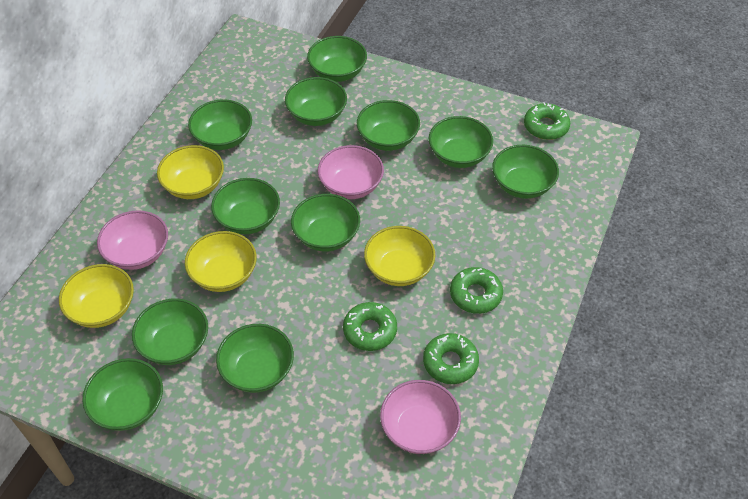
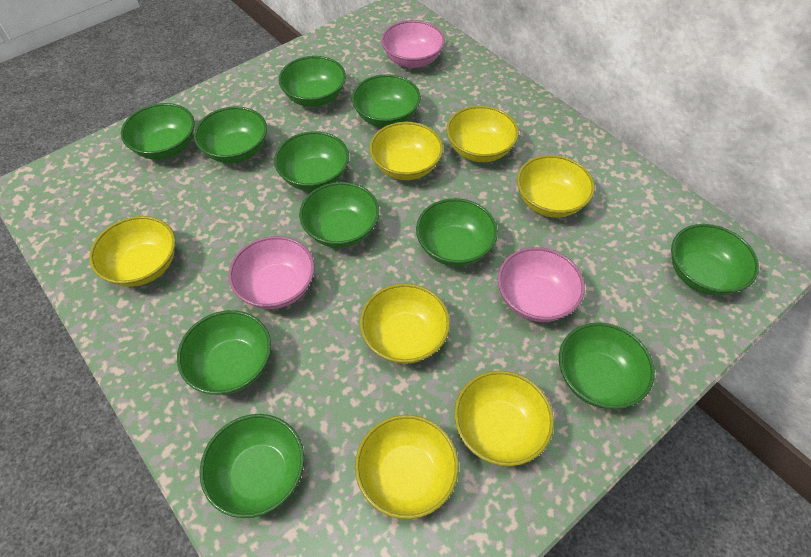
green donut: [343,302,397,351] [423,333,479,384] [450,267,503,314] [524,102,570,140] = 4 -> none = 0
yellow bowl: [59,264,134,328] [157,145,224,199] [185,231,257,292] [364,226,435,286] = 4 -> [89,216,176,286] [355,415,459,519] [360,283,450,364] [369,122,443,180] [446,106,519,162] [454,371,554,466] [517,155,595,218] = 7

